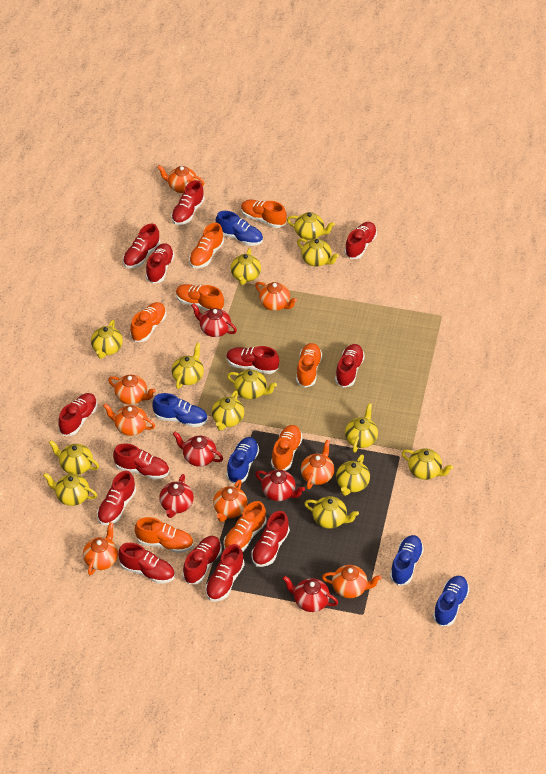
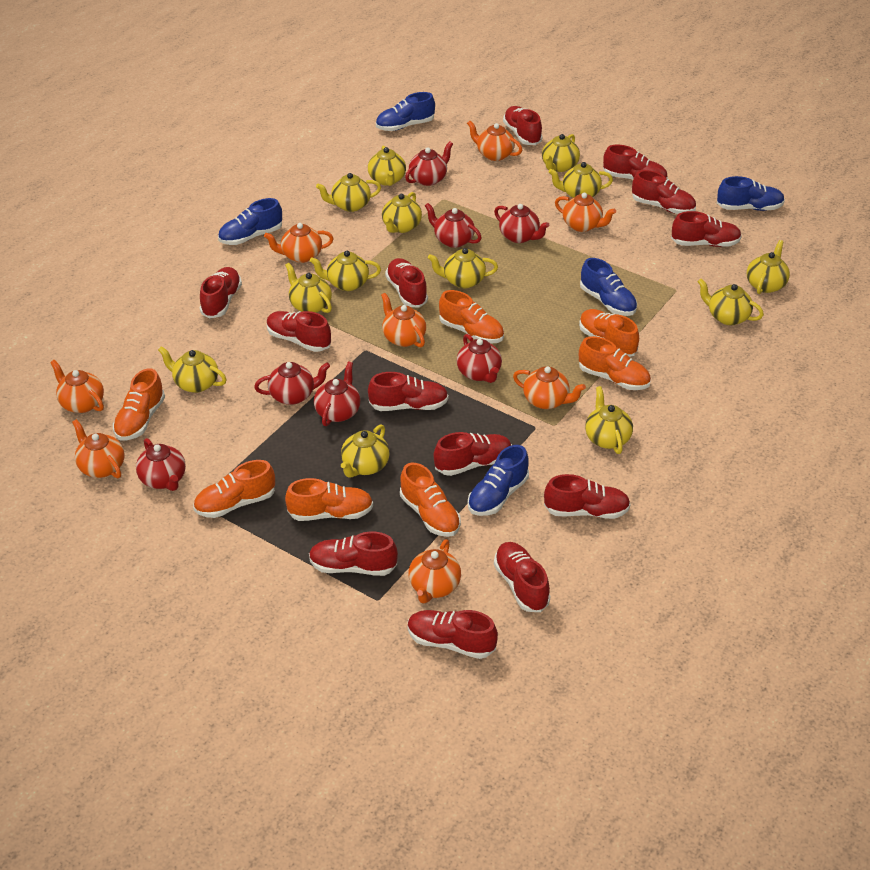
orange shoe: [130,302,166,342] [135,517,194,553] [176,284,224,311] [189,223,224,268] [223,501,266,552] [241,200,287,228] [271,425,303,471] [296,343,322,388] = 8 -> [113,368,165,440] [193,460,275,518] [285,478,373,521] [400,463,461,537] [439,290,504,344] [579,309,639,357] [579,336,651,390] = 7
red teapot: [159,474,194,518] [173,432,223,467] [191,303,237,337] [255,470,305,501] [283,576,338,612] = 5 -> [136,438,186,491] [254,362,330,405] [314,362,360,426] [405,141,453,186] [425,203,482,248] [457,334,502,383] [494,204,549,243] = 7

